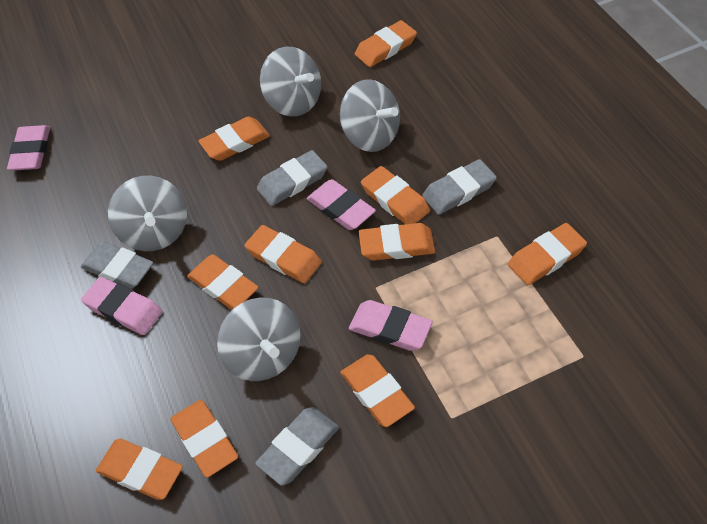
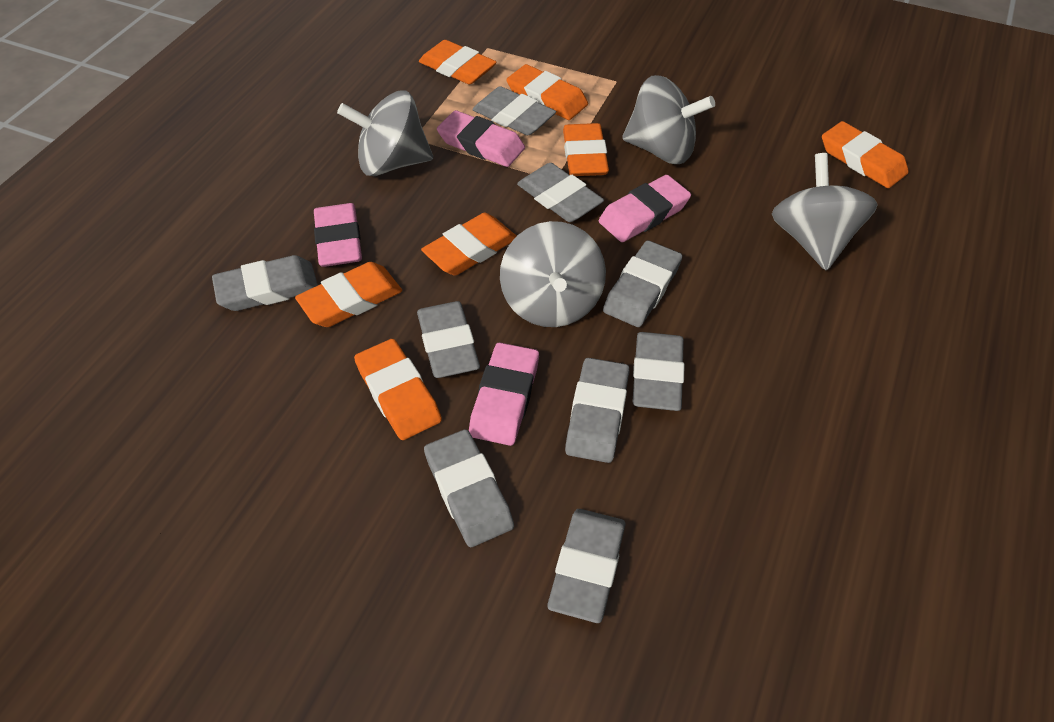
grey eraser: [81,241,153,289] [255,407,339,486] [257,150,328,206] [422,159,497,215] = 4 -> [212,255,318,311] [417,301,480,378] [424,429,514,547] [472,86,556,135] [517,163,604,222] [547,509,625,623] [565,358,629,463] [603,241,682,327] [632,332,685,411] = 9
orange eraser: [96,439,183,500] [170,400,238,478] [187,254,259,310] [198,116,270,161] [244,225,322,283] [340,354,415,427] [355,20,417,67] [359,223,435,261] [361,166,430,224] [508,223,587,285] = 10 -> [295,262,402,327] [354,339,442,440] [419,40,497,85] [421,213,516,276] [506,64,588,120] [563,123,609,176] [822,121,909,188] = 7

